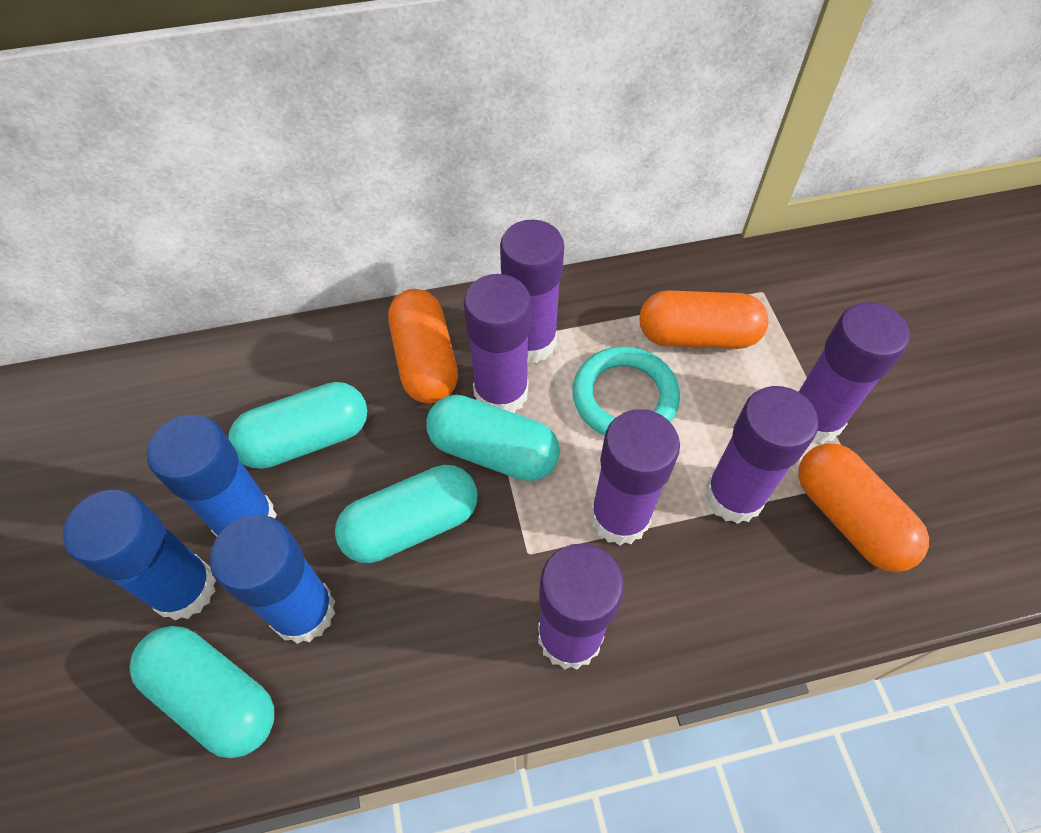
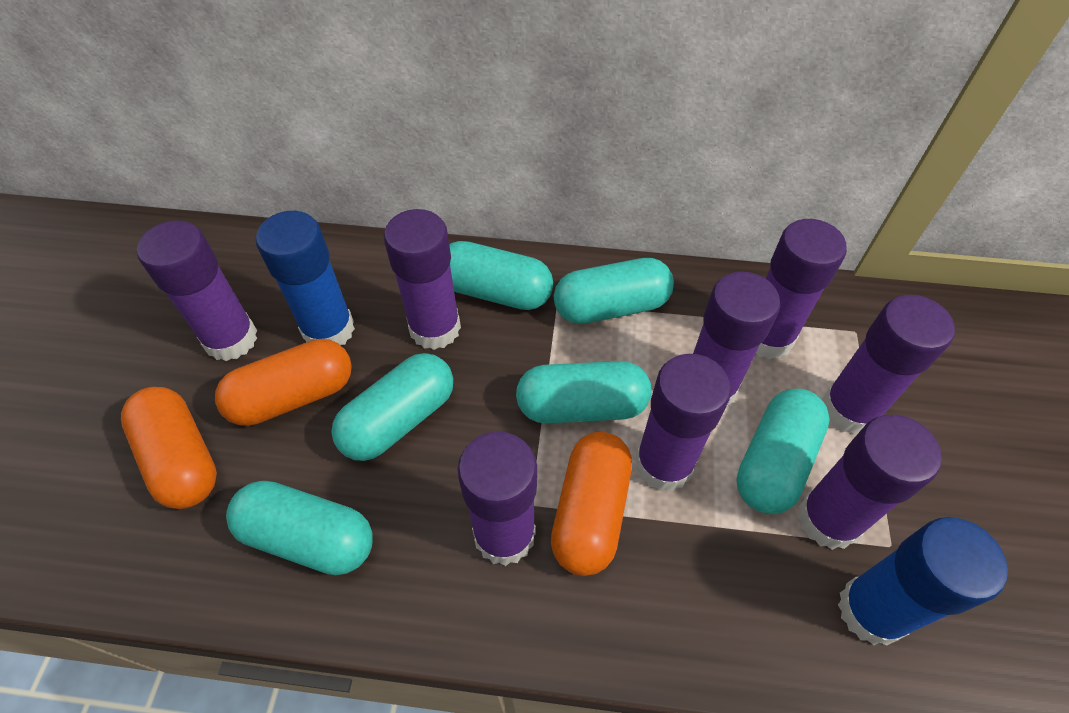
blue glue stick: [63,490,216,620] [147,415,277,537] [210,515,335,644] = 3 -> [256,211,355,345] [838,517,1008,645] = 2
purple glue stick: [464,274,531,413] [500,220,564,363] [538,544,624,670] [590,409,680,545] [705,386,818,524] [799,302,910,444] = 6 -> [137,220,258,361] [384,209,461,350] [458,431,537,566] [635,354,731,491] [693,271,780,409] [756,219,847,359] [798,415,942,550] [822,295,955,435] = 8
turquoise capsule: [130,626,274,758] [228,382,367,469] [335,465,478,563] [426,395,560,481] = 4 -> [226,481,373,575] [331,353,453,461] [449,241,553,310] [516,361,651,423] [554,258,674,324] [736,388,830,514] = 6
turquoise ring: [572,346,680,435] = 1 -> none = 0

